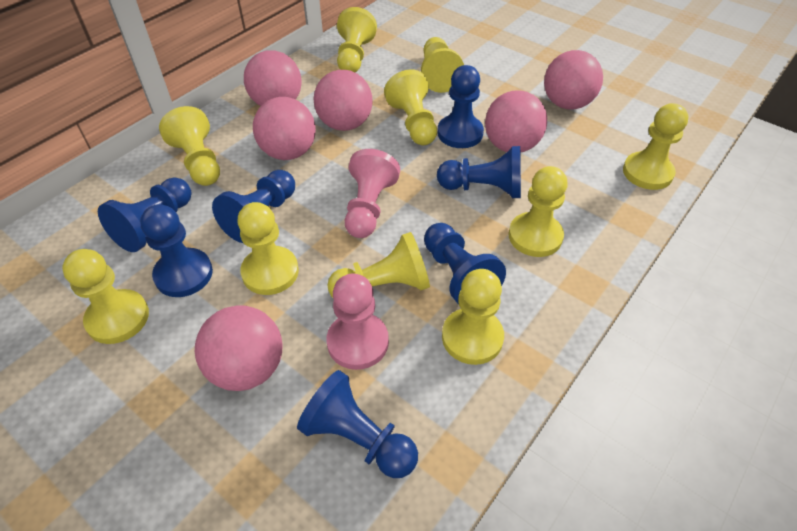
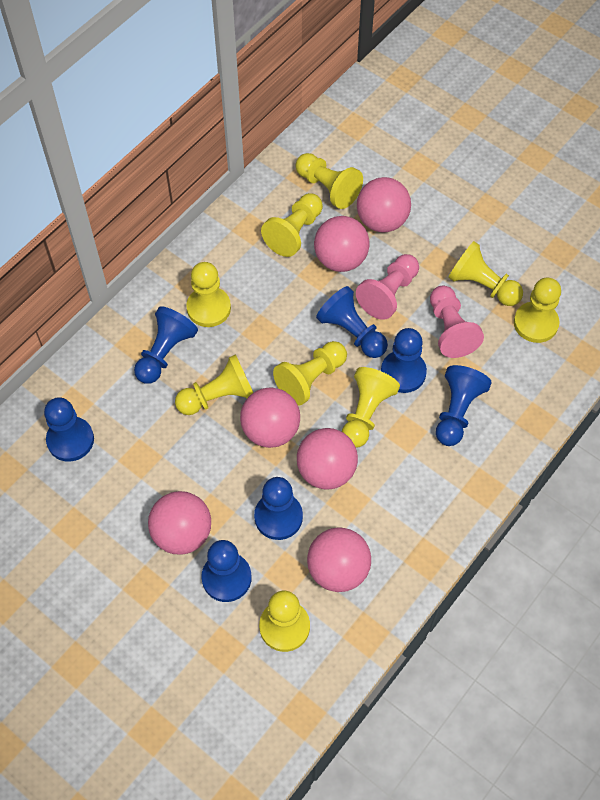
yellow pawn: [62,249,149,344] [159,106,220,186] [238,202,299,295] [327,232,430,298] [337,7,377,72] [384,69,437,145] [421,37,464,93] [442,269,504,365] [508,166,568,257] [623,103,688,190] = 10 -> [175,354,253,415] [186,262,231,327] [259,591,310,652] [261,193,323,257] [273,341,347,406] [295,153,363,209] [342,367,400,448] [448,241,523,306] [514,278,561,343] = 9

